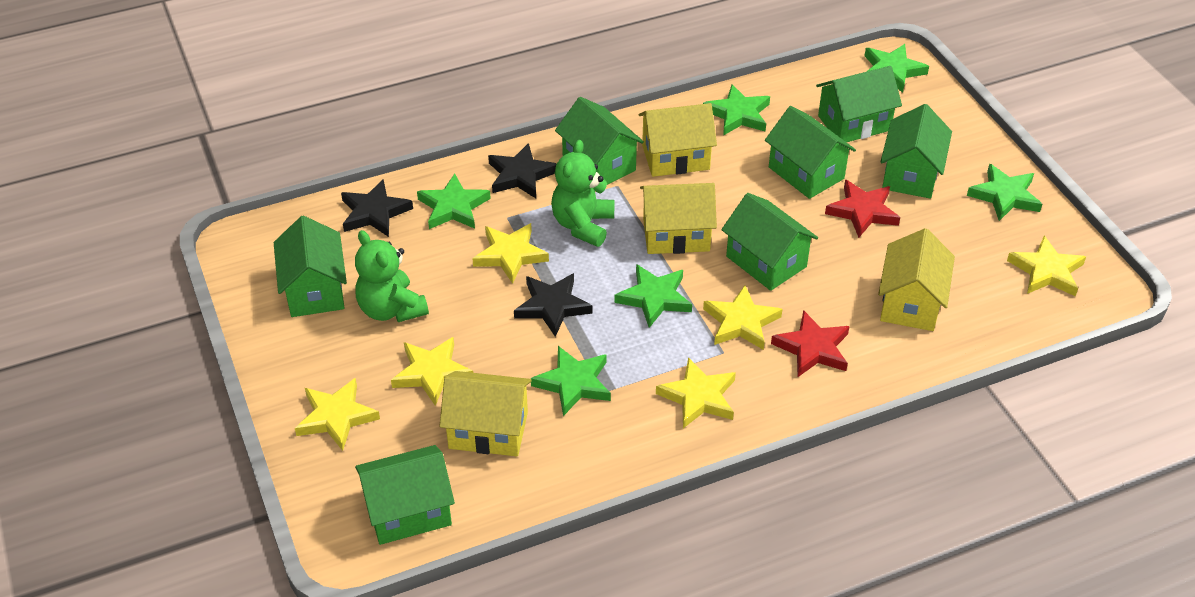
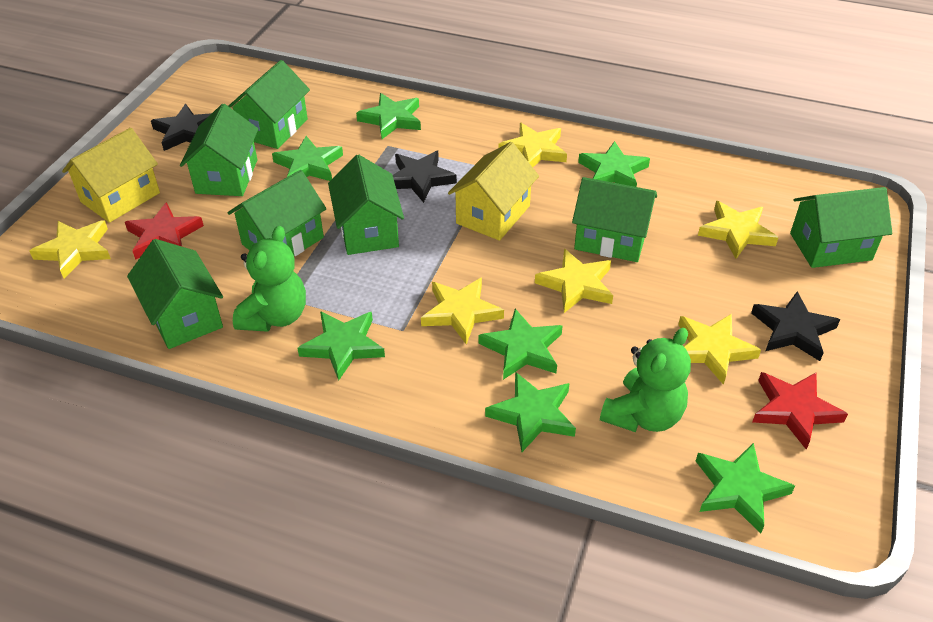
green star: [417,174,491,229] [531,346,611,416] [615,264,692,328] [703,84,770,136] [865,44,929,93] [967,164,1042,221] = 6 -> [272,136,343,181] [297,311,385,381] [356,93,421,139] [478,309,563,380] [485,372,576,452] [578,141,650,187] [696,442,795,533] = 7
yellow house: [440,371,532,456] [639,103,717,177] [640,183,717,254] [878,228,955,331] = 4 -> [62,128,160,223] [448,142,539,241] = 2

